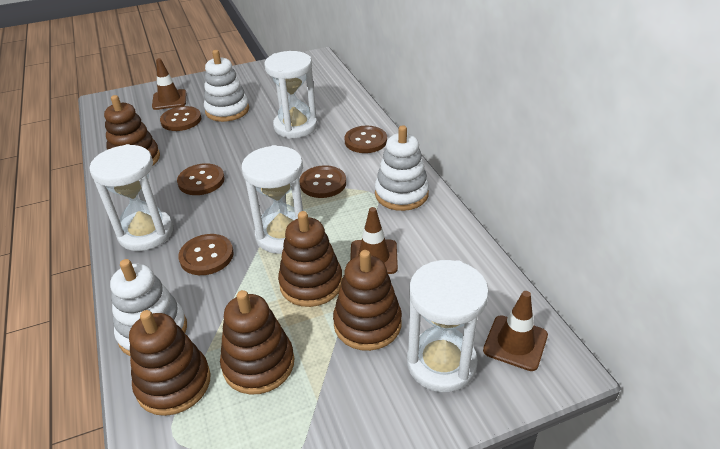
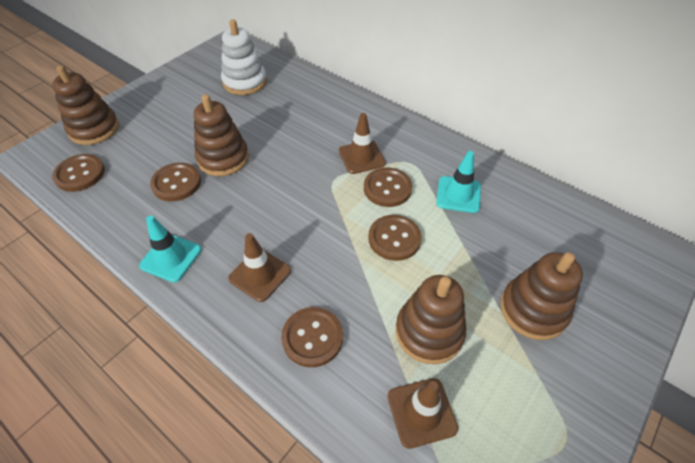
brown stacking toy: [104,95,160,165] [129,310,211,416] [220,290,294,394] [278,211,343,307] [333,250,402,351] = 5 -> [52,65,119,145] [194,94,249,176] [396,275,466,364] [500,252,583,340] = 4
turquoise traffic cone: none = 0 -> [139,216,202,282] [436,151,481,213] = 2
white hourglass: [89,144,173,251] [242,145,303,254] [264,51,318,138] [407,260,489,392] = 4 -> none = 0
white stacking toy: [110,259,187,357] [204,50,249,122] [375,125,429,211] = 3 -> [221,19,267,95] = 1

